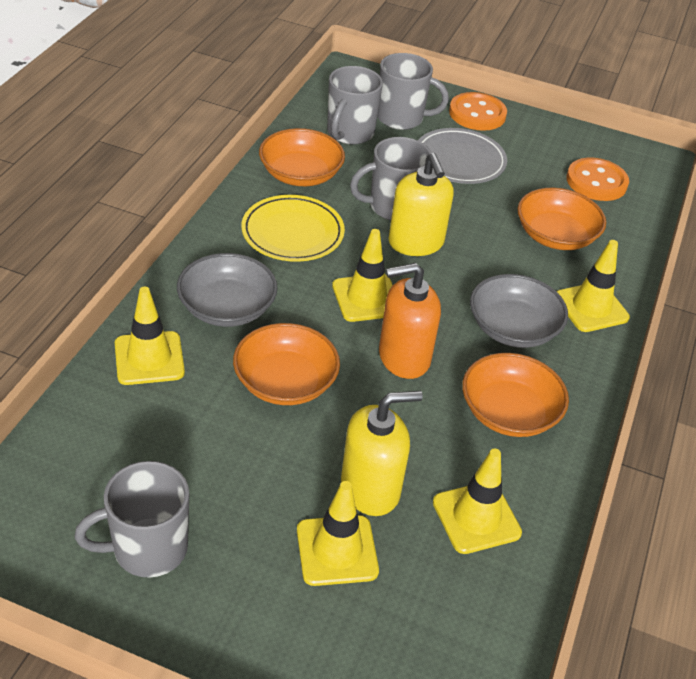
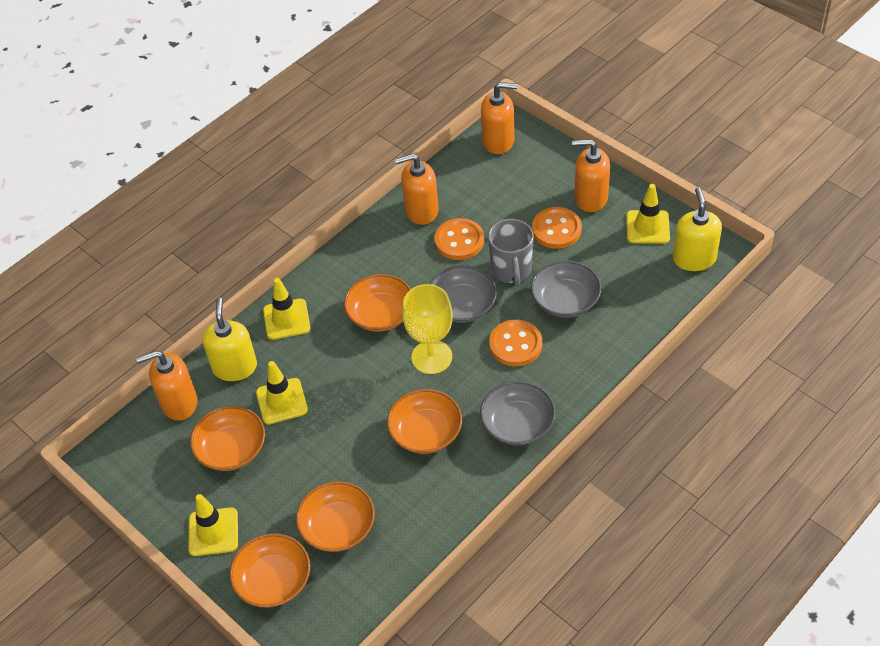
grey bowl: [177,253,278,327] [470,274,568,348] = 2 -> [429,266,497,323] [480,381,556,446] [531,260,602,318] = 3
grey mug: [75,461,189,577] [327,66,383,145] [350,137,431,220] [377,53,449,130] = 4 -> [488,219,534,287] = 1
grey plate: [418,128,507,184] = 1 -> none = 0
orange bowl: [233,323,340,405] [259,128,345,186] [462,353,569,437] [517,188,606,250] = 4 -> [190,406,265,471] [230,533,310,608] [296,481,375,552] [344,274,411,332] [387,389,462,454] = 5
orange button: [449,92,507,131] [566,157,629,201] = 2 -> [434,218,484,260] [489,320,542,366] [532,207,582,249] = 3
orange soap dispenser: [379,263,441,379] = 1 -> [136,350,198,421] [395,153,439,225] [481,82,518,154] [572,139,610,212] = 4
yellow goblet: none = 0 -> [402,284,453,374] = 1
yellow plate: [241,195,345,262] = 1 -> none = 0
yellow traffic cone: [115,287,185,385] [297,481,379,586] [332,229,393,322] [433,448,522,554] [557,240,630,332] = 5 -> [188,494,238,556] [256,361,308,425] [263,278,310,340] [626,184,670,244] = 4

